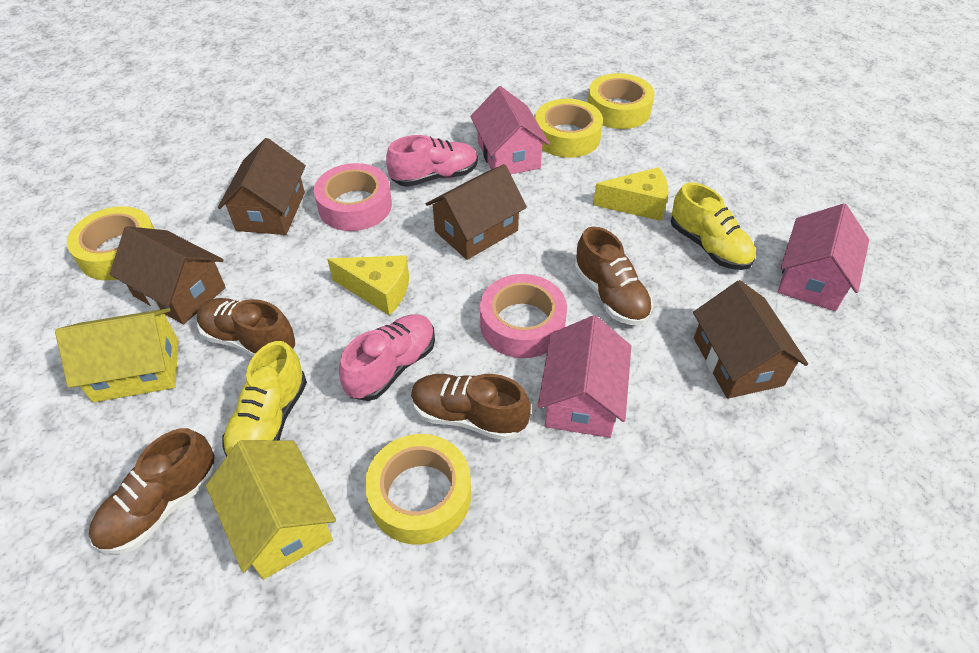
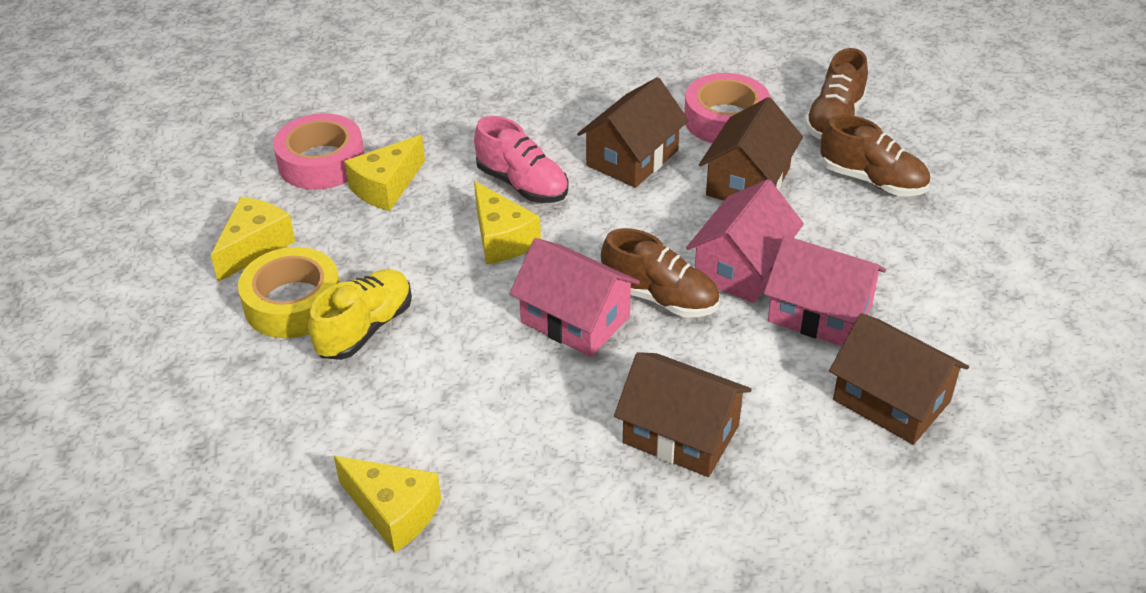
brown shoe: [89,428,216,554] [197,298,295,357] [411,374,531,441] [574,226,653,325] = 4 -> [601,228,720,317] [805,48,868,140] [820,115,930,196] = 3
pink shoe: [339,314,435,401] [386,135,478,187] = 2 -> [474,116,568,203] = 1
yellow cheese: [327,255,409,316] [593,167,669,221] = 2 -> [211,197,295,282] [334,456,441,553] [344,135,425,211] [474,181,541,264] = 4
yellow house: [55,308,179,403] [206,440,336,579] = 2 -> none = 0
yellow shoe: [222,341,307,457] [671,183,756,270] = 2 -> [308,269,412,360] = 1
yellow tape: [67,206,154,280] [365,434,471,545] [535,99,603,158] [587,73,655,129] = 4 -> [238,247,340,338] = 1

